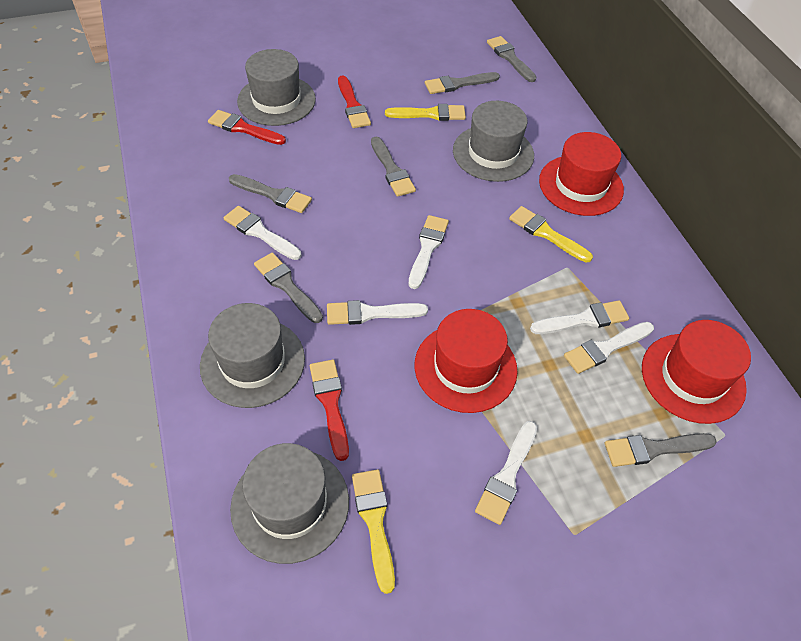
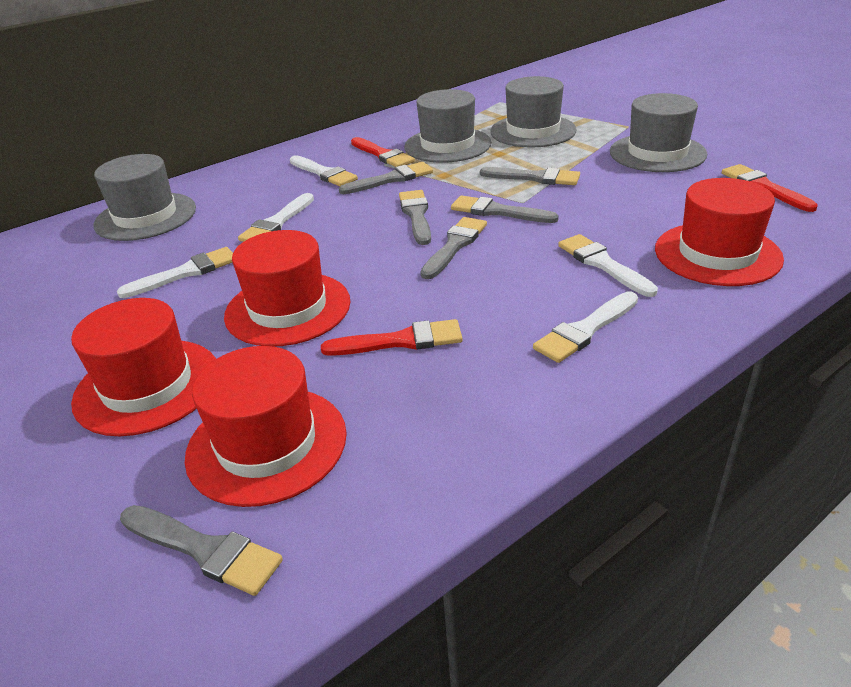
red hat: [415,309,518,413] [539,132,624,216] [642,320,751,424] = 3 -> [71,298,216,436] [185,346,347,507] [224,230,351,346] [655,178,784,286] = 4
white brush: [224,206,301,260] [327,300,428,325] [408,215,449,289] [475,421,537,525] [530,300,629,334] [564,322,654,374] = 6 -> [117,247,233,298] [238,193,314,242] [290,155,358,186] [533,291,638,363] [558,234,658,297] = 5
yellow brush: [352,469,395,594] [385,104,466,121] [509,206,593,263] = 3 -> none = 0

